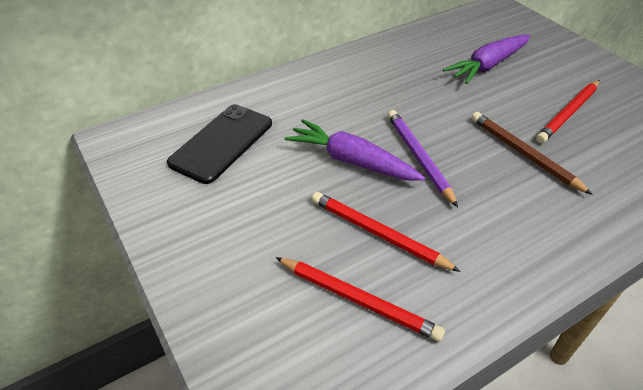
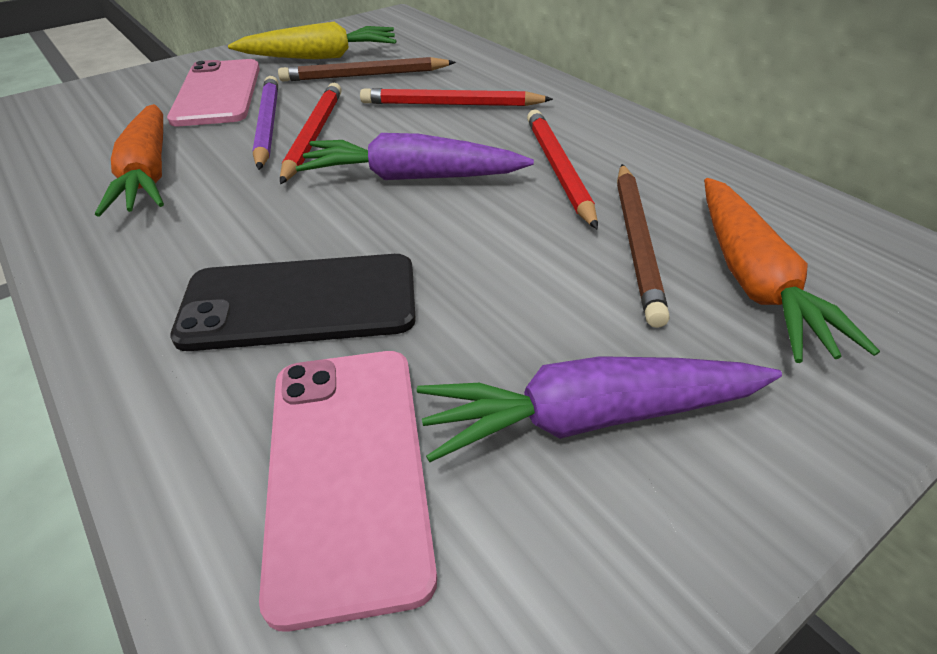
brown pencil: [472,112,593,195] = 1 -> [278,57,456,81] [617,164,670,328] = 2
orange carrot: none = 0 -> [95,104,164,217] [704,178,880,363] = 2
pink phone: none = 0 -> [167,59,260,126] [259,351,437,632] = 2
yellow carrot: none = 0 -> [228,22,396,59] = 1

